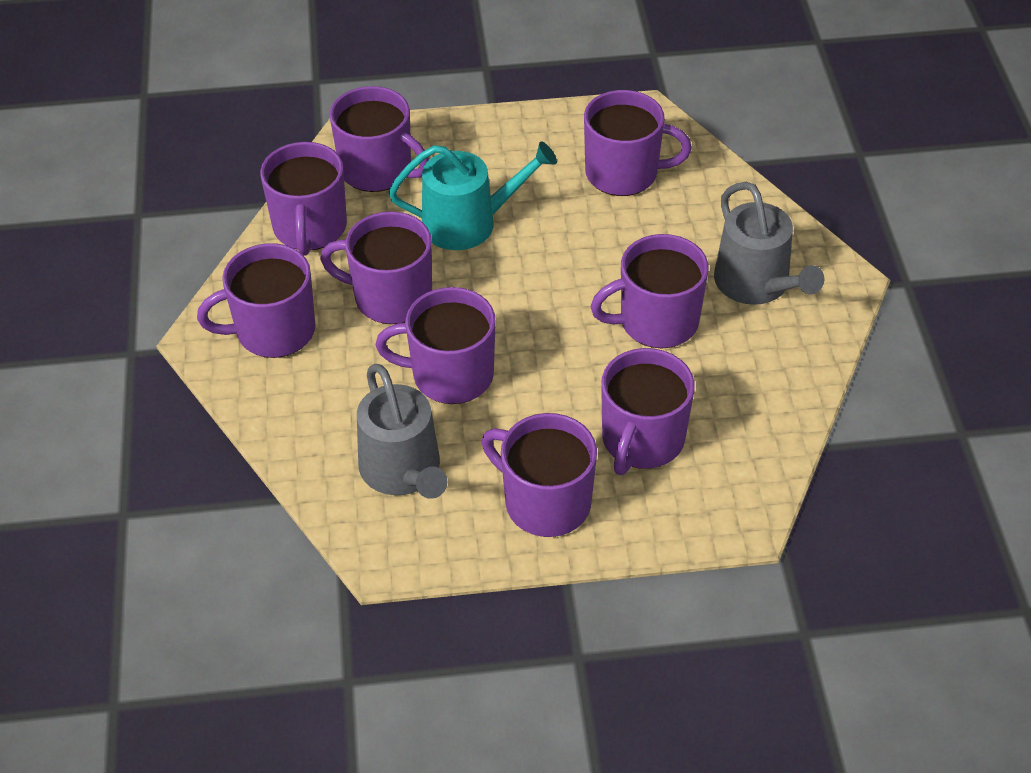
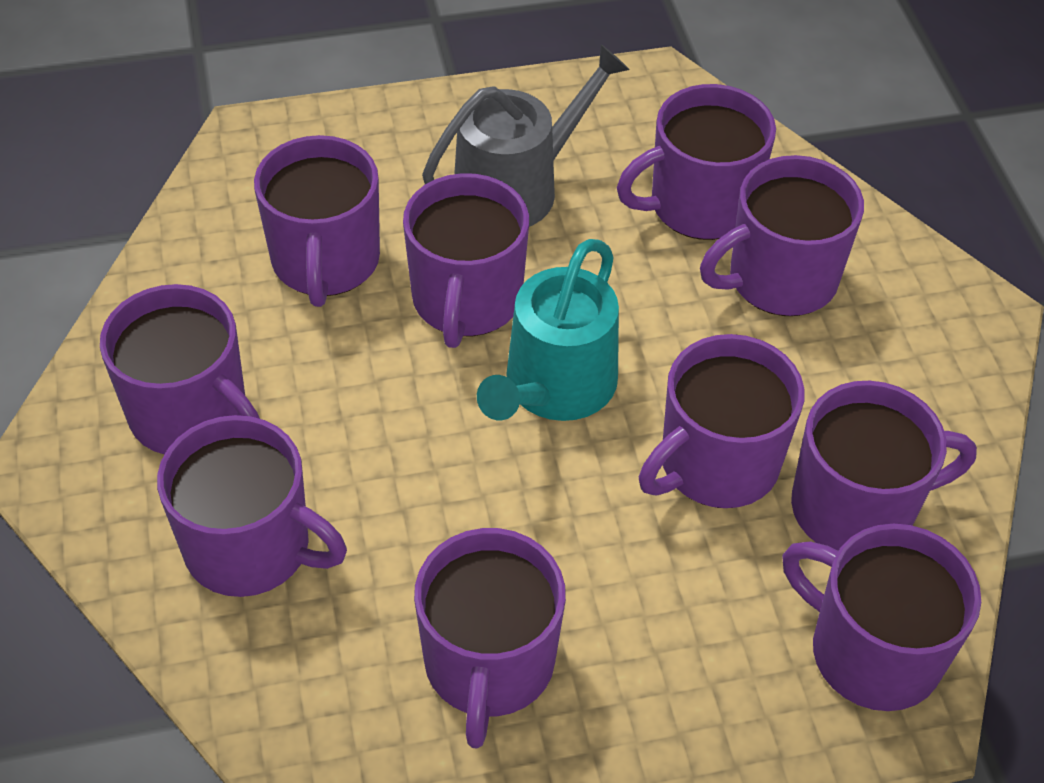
grey watering can: [357,364,448,499] [714,182,824,305] = 2 -> [422,44,630,227] = 1
purple mug: [197,243,315,358] [260,142,347,256] [320,211,432,324] [330,86,429,192] [376,287,496,404] [482,413,597,537] [584,90,692,196] [590,234,709,348] [601,348,695,475] = 9 -> [100,284,260,454] [157,415,347,597] [254,135,380,307] [403,173,529,348] [414,528,566,749] [617,84,776,240] [639,334,805,508] [700,155,864,316] [782,524,981,711] [791,381,977,551] = 10

